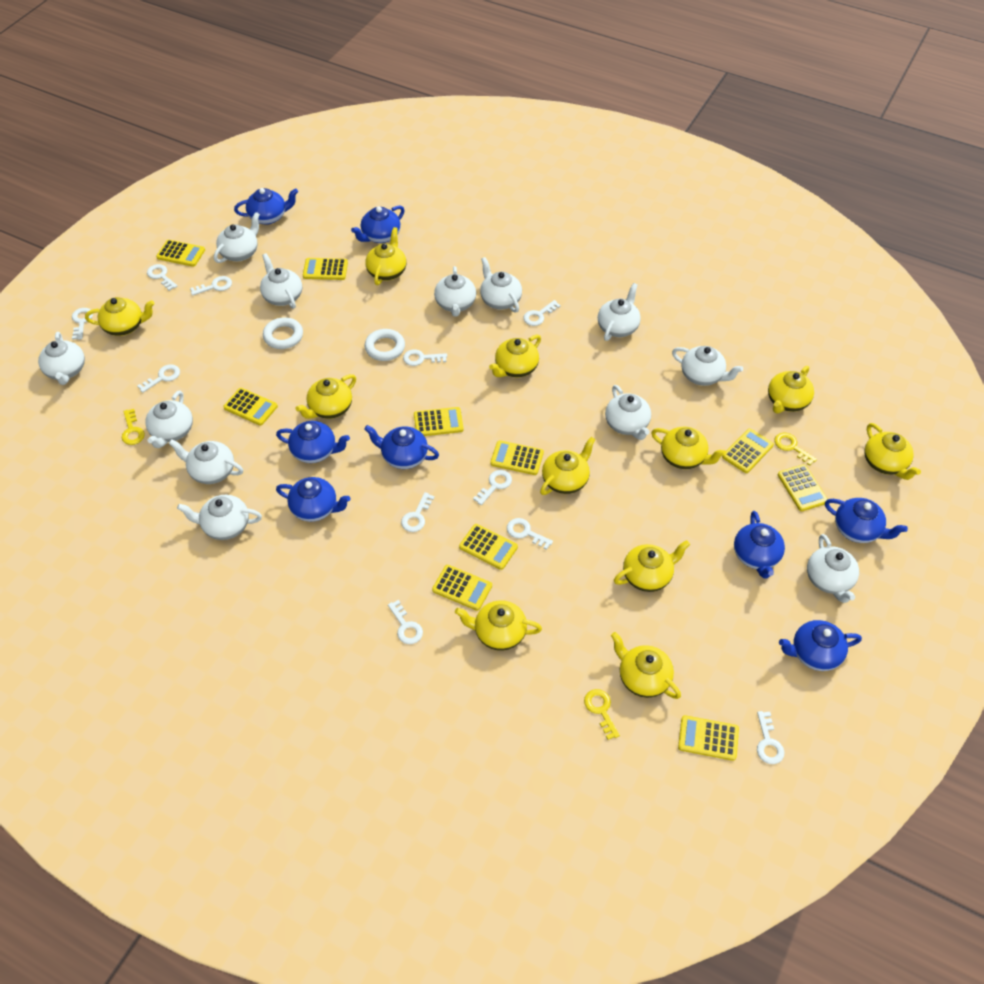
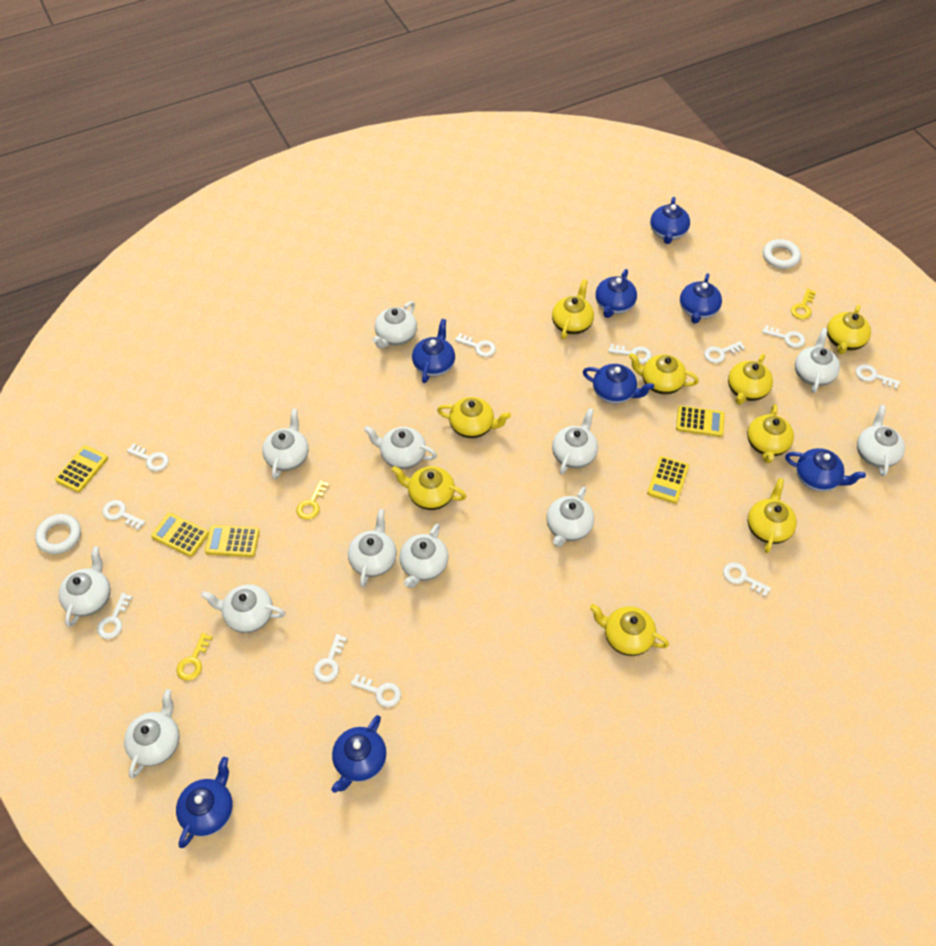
yellow calculator: [156,240,205,267] [223,388,278,426] [303,258,348,280] [414,407,464,436] [432,565,492,611] [459,524,518,570] [490,440,544,475] [678,715,739,761] [722,428,774,473] [778,464,828,511] = 10 -> [55,445,108,493] [151,513,209,557] [205,525,260,557] [647,456,689,503] [676,405,725,437] = 5
yellow teapot: [85,297,155,336] [295,374,356,419] [365,227,406,285] [455,600,542,651] [489,335,541,377] [540,437,596,495] [611,632,681,699] [614,540,690,592] [651,427,726,469] [768,366,814,413] [864,423,921,480] = 11 -> [391,466,466,510] [437,397,511,438] [552,279,594,340] [590,604,669,656] [629,353,699,394] [728,354,773,405] [747,404,794,463] [748,478,797,553] [827,305,871,354] = 9

